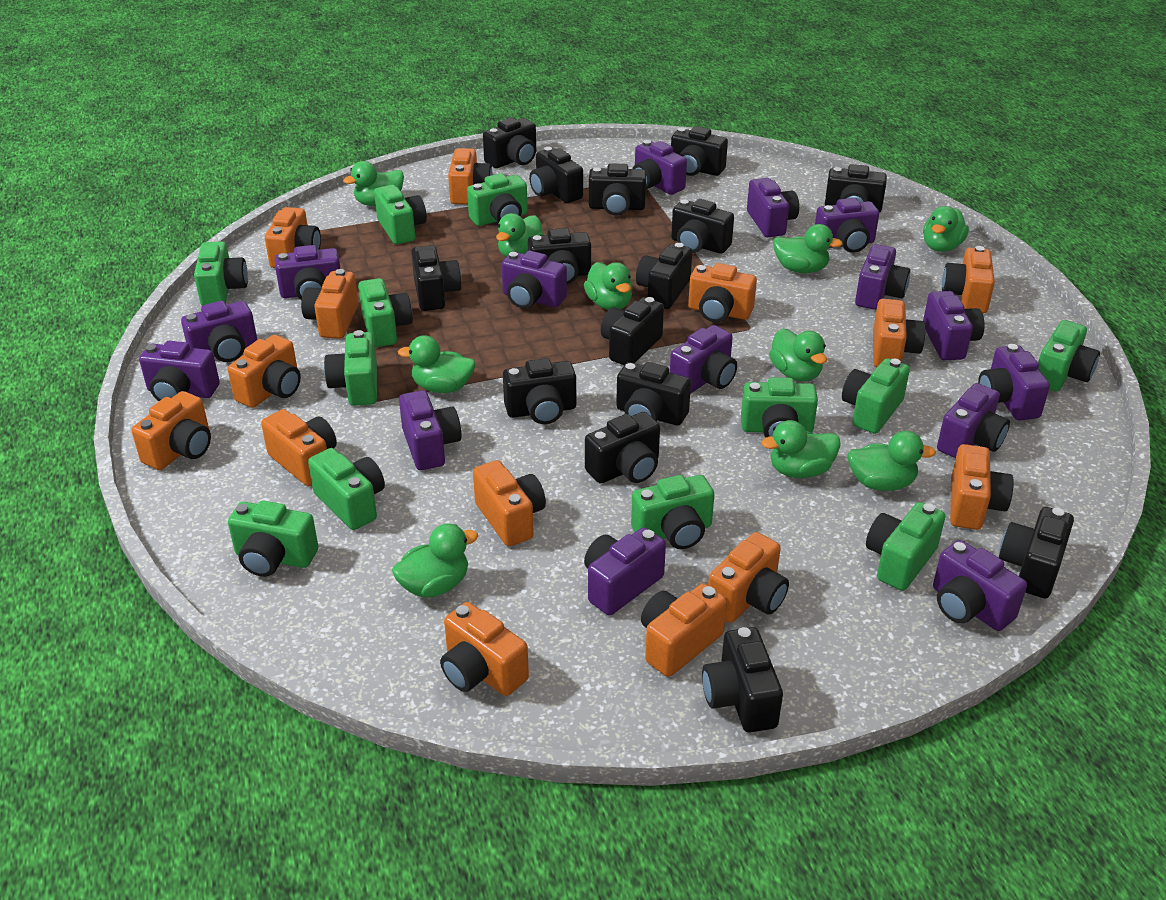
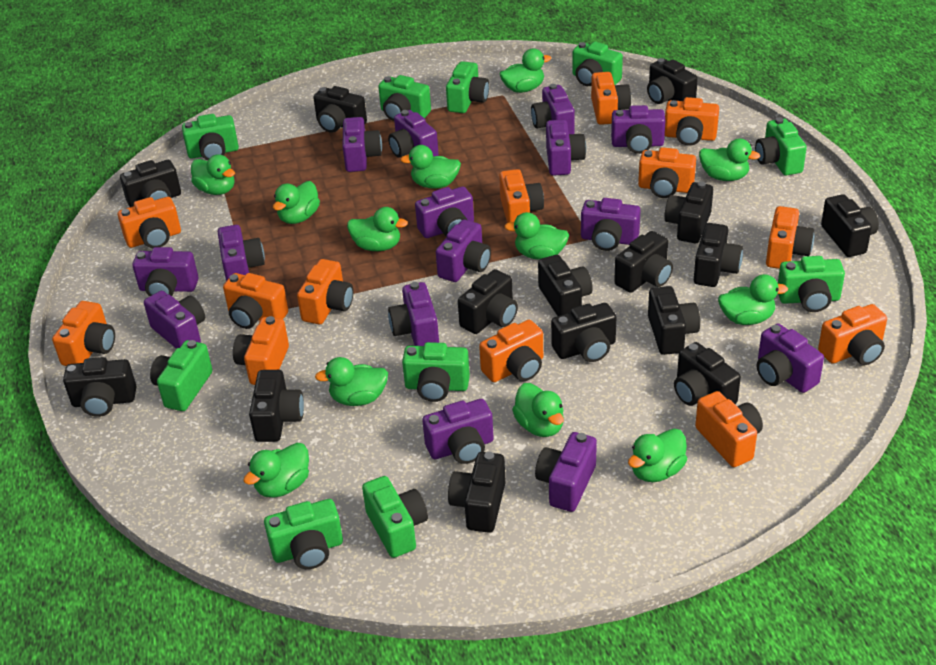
green camera: [194,241,248,306] [228,501,318,577] [308,448,385,530] [324,330,377,406] [358,278,413,347] [374,185,427,245] [467,173,528,226] [631,475,715,549] [741,377,818,437] [842,358,910,434] [866,502,946,591] [1038,320,1100,392] = 12 -> [150,340,212,411] [182,114,239,160] [264,499,343,569] [362,476,428,558] [378,75,431,121] [402,342,470,402] [446,61,489,113] [572,42,623,86] [755,117,807,176] [778,256,845,312] = 10
green duck: [343,161,404,206] [392,523,478,598] [398,335,476,393] [496,213,544,257] [584,262,632,310] [761,420,841,478] [769,328,827,381] [773,224,843,273] [847,431,936,491] [923,206,969,252] = 10 -> [191,154,235,195] [243,443,309,497] [273,181,320,224] [315,357,388,406] [347,207,408,251] [400,145,461,189] [500,49,551,93] [504,212,569,260] [512,383,564,437] [628,429,687,482] [699,138,760,181] [718,274,788,325] = 12
orange camera: [131,391,211,470] [228,335,301,408] [261,409,337,486] [265,207,321,268] [301,269,358,339] [440,602,529,696] [448,148,493,204] [473,460,546,547] [641,583,727,677] [688,263,757,322] [708,532,789,623] [873,299,926,367] [942,246,995,313] [950,444,1013,530] = 14 -> [52,301,115,366] [118,197,181,248] [223,273,288,329] [233,316,289,385] [297,259,353,324] [479,320,543,382] [499,169,544,223] [591,72,631,125] [638,147,696,198] [665,97,719,146] [695,391,763,467] [766,206,814,269] [818,304,887,365] = 13

